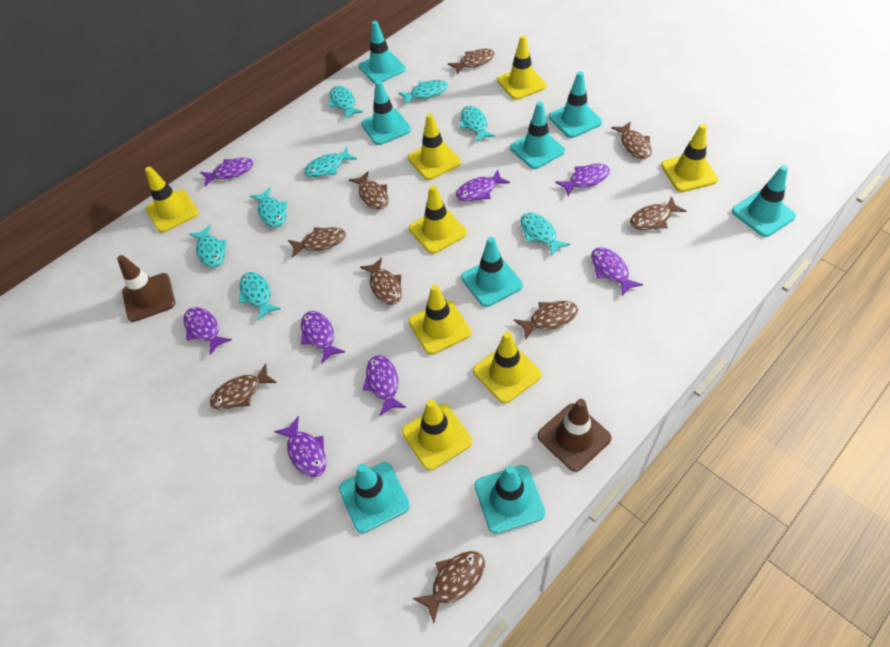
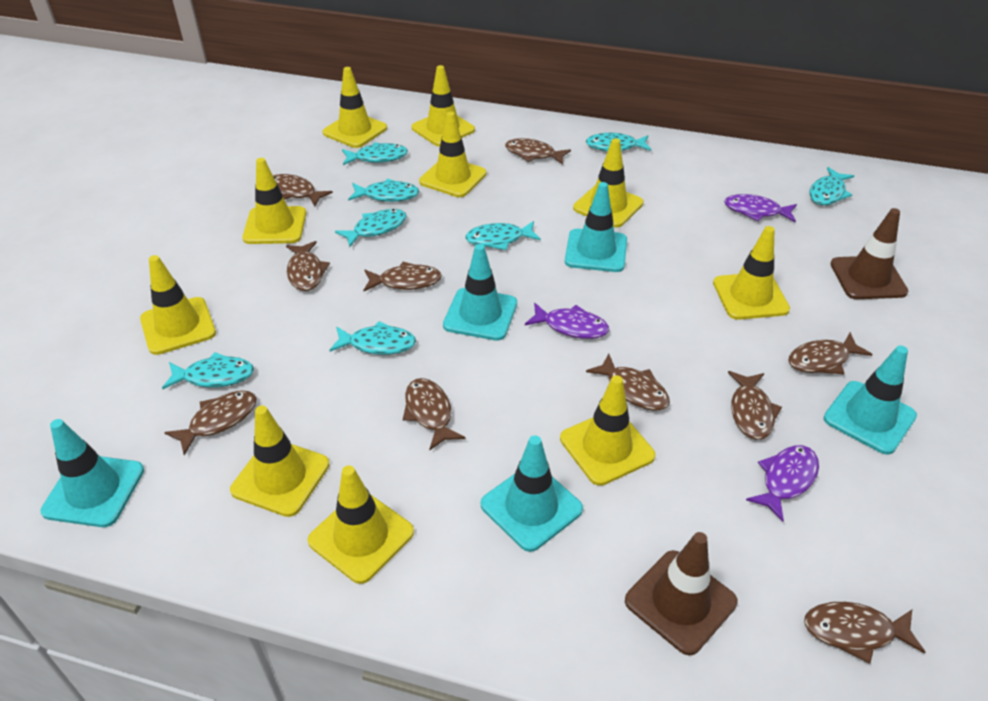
brown fish: [210,363,277,410] [288,227,346,258] [349,171,388,210] [360,257,402,305] [412,551,485,623] [448,49,495,75] [514,301,578,339] [611,121,652,159] [630,196,687,230] = 9 -> [164,391,257,455] [273,174,333,206] [286,241,330,291] [364,262,442,291] [403,378,465,450] [505,138,571,165] [586,353,670,411] [728,371,782,440] [788,332,872,374] [804,602,925,664] = 10
purple fish: [184,307,232,355] [200,158,253,186] [274,416,326,477] [301,311,345,364] [363,355,406,416] [456,169,510,201] [555,164,610,196] [591,247,643,296] = 8 -> [525,303,609,339] [724,194,797,222] [746,445,819,522] = 3
turquoise traffic cone: [339,462,410,533] [359,21,406,83] [361,80,411,145] [461,237,523,307] [475,465,545,534] [510,102,565,169] [549,71,602,138] [732,165,796,237] = 8 -> [40,419,144,527] [443,244,517,341] [481,435,583,552] [565,182,627,272] [824,345,917,455] = 5
yellow traffic cone: [145,167,199,233] [402,399,472,471] [408,113,461,180] [409,185,467,254] [409,284,471,355] [473,332,541,404] [497,35,547,100] [661,124,718,192] = 8 -> [140,255,216,355] [230,406,329,517] [243,158,306,244] [308,465,414,584] [323,67,387,148] [411,65,475,146] [419,112,487,197] [560,375,655,486] [573,138,644,228] [713,226,790,320] = 10

